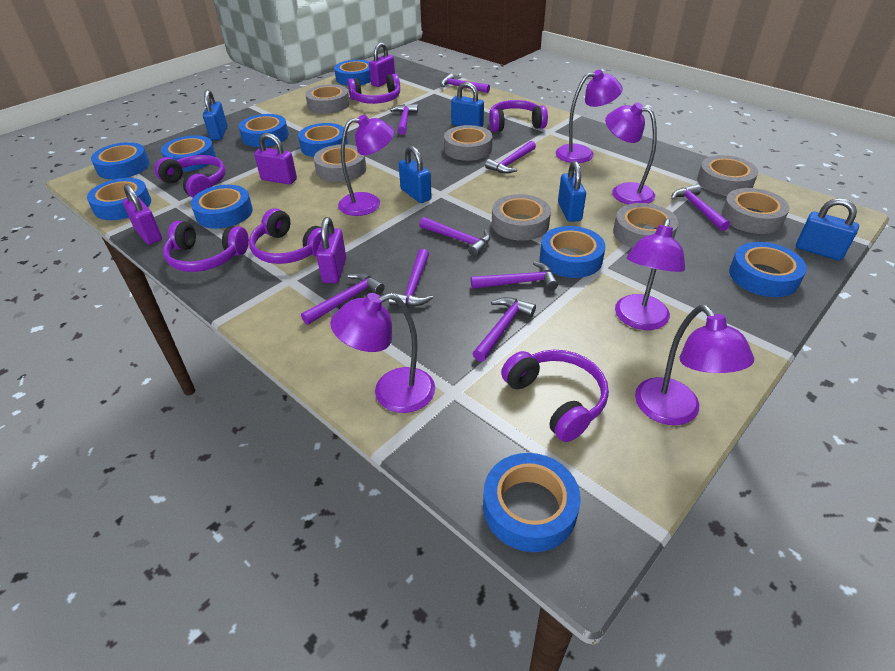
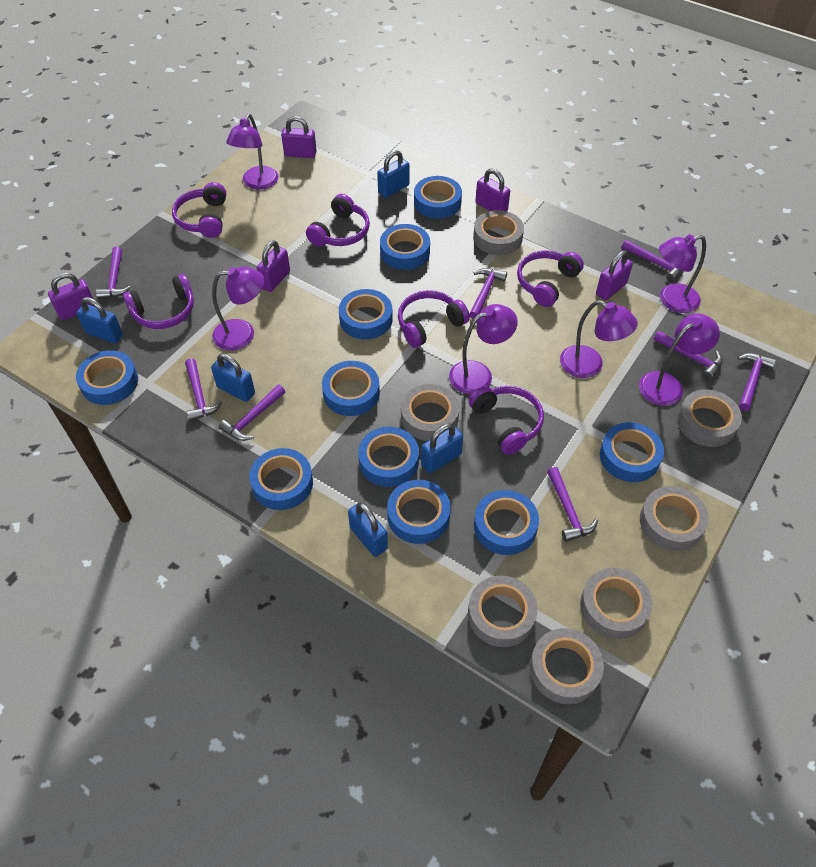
purple hammer: [301,273,385,325] [389,249,433,307] [390,104,418,135] [420,217,491,256] [440,73,490,93] [471,261,558,291] [473,297,536,362] [485,141,536,173] [671,184,730,231] = 9 -> [96,247,131,299] [185,358,222,421] [218,385,285,441] [469,268,507,319] [547,467,598,542] [621,240,682,282] [653,331,723,380] [738,353,776,411] = 8
purple padlock: [123,184,162,244] [254,133,297,185] [316,217,346,283] [369,42,395,87] = 4 -> [48,273,95,320] [257,240,290,292] [281,116,317,158] [475,169,510,211] [596,251,633,300] = 5

